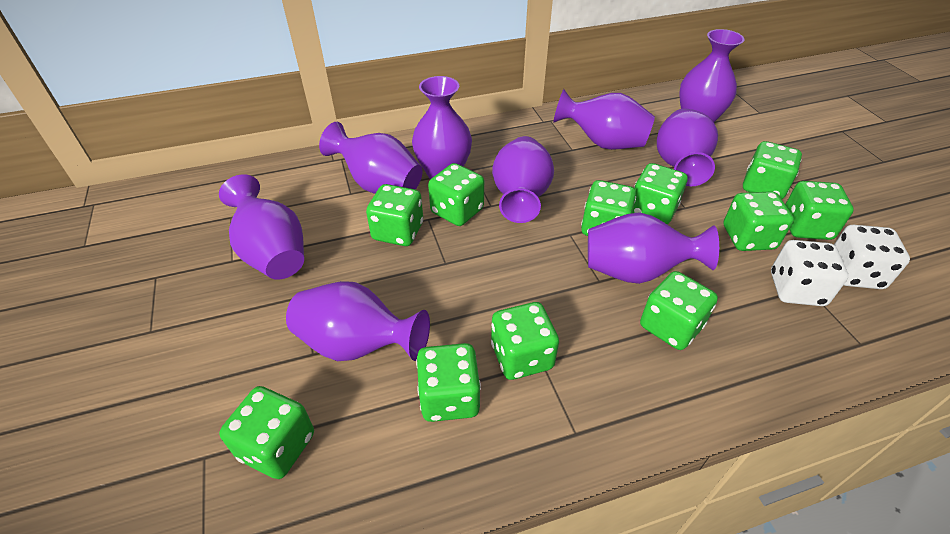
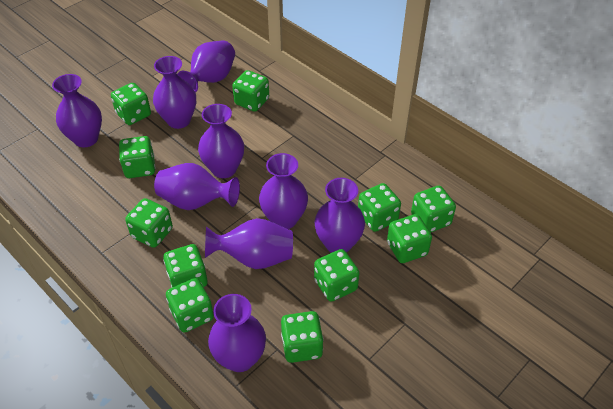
white dice: [771,240,848,306] [834,225,910,289] = 2 -> none = 0

